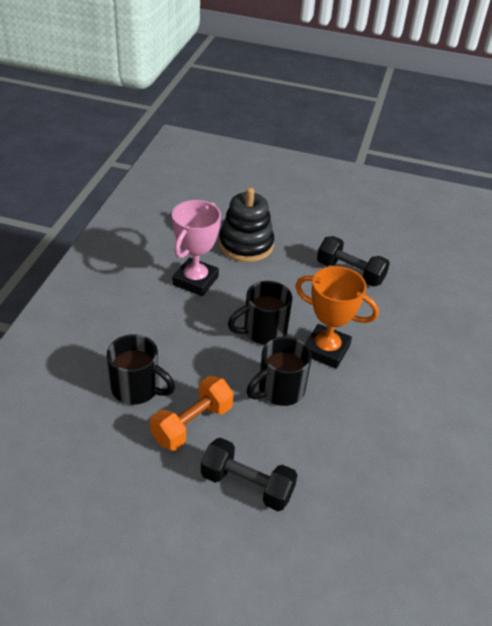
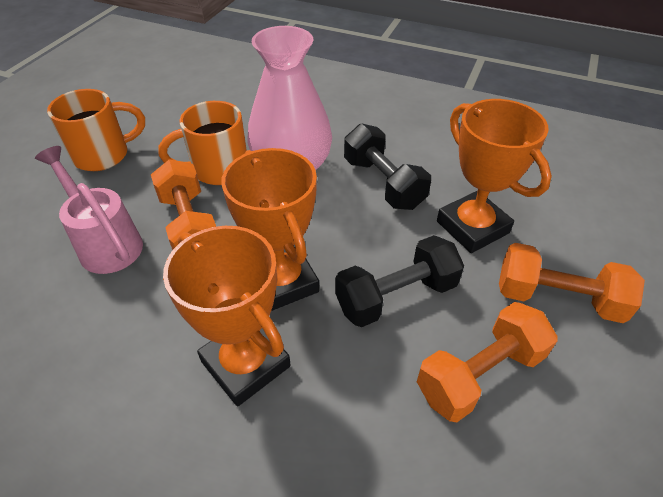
black mug: [107,334,175,405] [228,281,292,345] [247,337,312,406] = 3 -> none = 0
black stacking toy: [219,187,274,262] = 1 -> none = 0
orange dumbbell: [150,376,234,451] = 1 -> [151,159,216,250] [417,302,558,422] [499,243,645,323] = 3
orange mug: none = 0 -> [47,89,145,171] [159,101,247,185] = 2
orange trophy: [295,266,379,369] = 1 -> [163,226,291,406] [221,148,319,311] [437,99,552,253] = 3
pink trophy: [172,200,221,296] = 1 -> none = 0
pink vase: none = 0 -> [247,26,332,170] = 1
pink watering can: none = 0 -> [35,146,143,274] = 1

